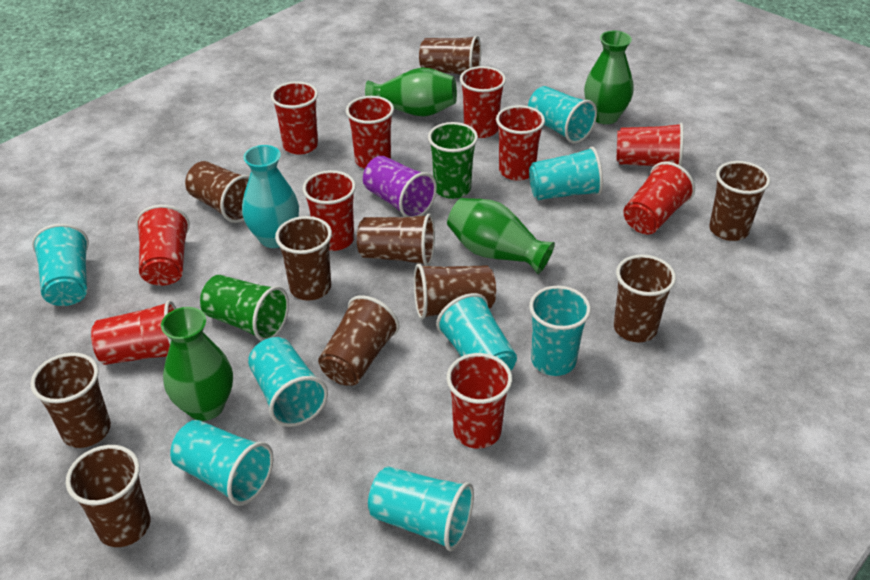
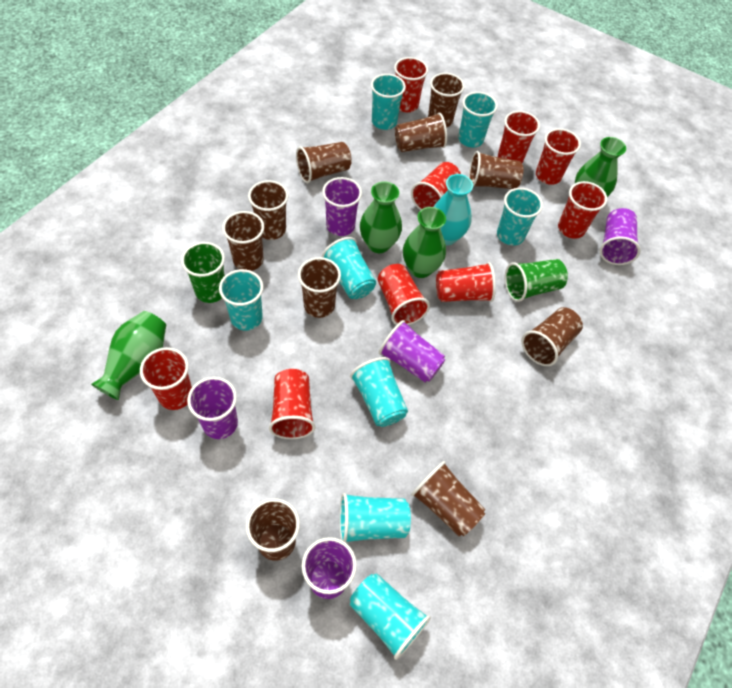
purple cup: [363,156,437,217] = 1 -> [187,377,238,439] [302,537,357,599] [322,177,362,236] [379,320,445,383] [600,208,640,265] = 5
red cup: [91,300,176,365] [136,205,190,286] [271,81,318,155] [302,170,356,251] [346,96,394,169] [447,353,512,449] [460,66,506,138] [496,105,545,181] [617,123,684,167] [623,162,695,235] = 10 -> [140,347,192,410] [269,369,315,439] [378,264,430,325] [394,57,428,112] [411,162,461,210] [436,262,496,302] [498,111,540,163] [536,128,581,185] [558,181,607,239] = 9

